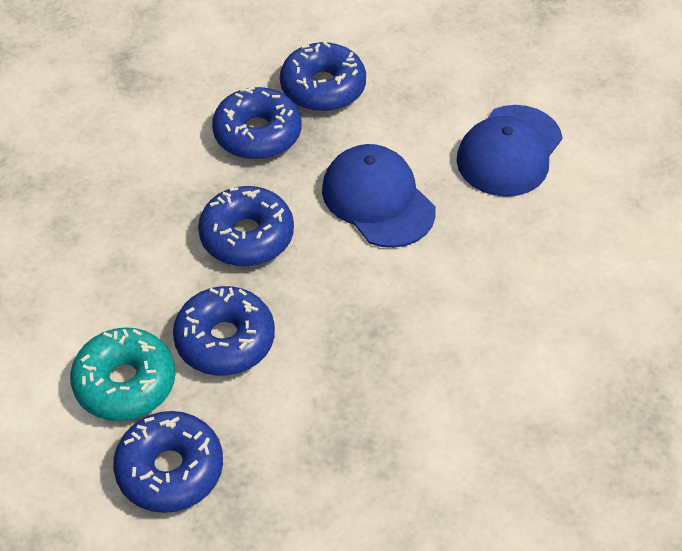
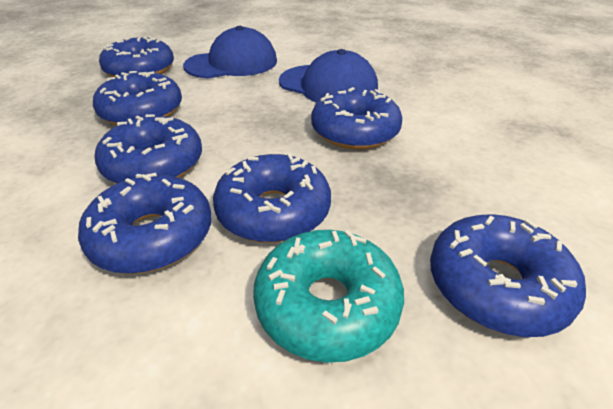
blue donut: [113,411,223,513] [173,286,275,375] [198,186,294,266] [212,87,302,160] [280,42,366,112] = 5 -> [78,173,212,274] [93,71,182,125] [95,114,202,183] [99,36,174,77] [213,153,331,243] [311,87,402,150] [430,214,586,337] = 7

